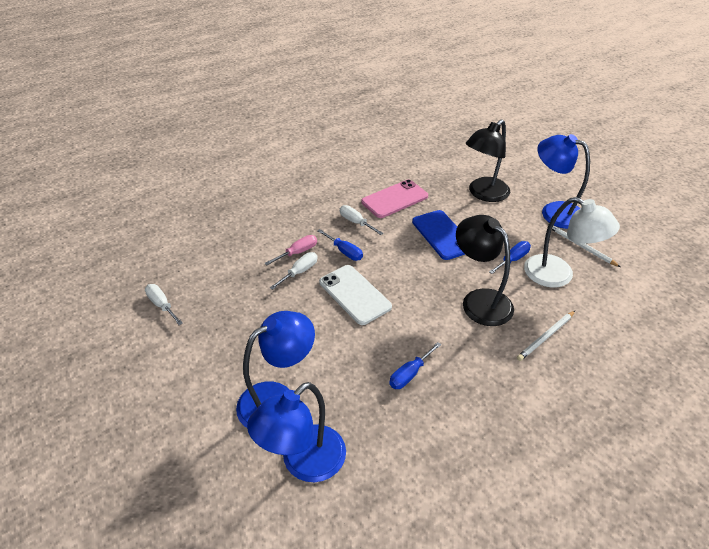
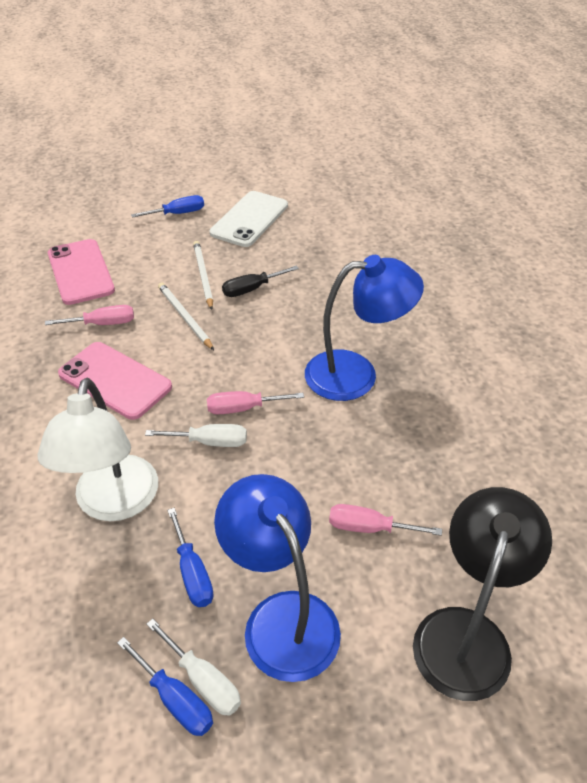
black lamp: [456,215,514,326] [466,120,510,202] = 2 -> [413,487,552,701] = 1
black screwdriver: none = 0 -> [222,266,299,297] = 1
blue lamp: [236,311,315,428] [247,382,346,482] [537,134,590,229] = 3 -> [214,474,341,682] [305,255,424,401] = 2
blue phone: [412,210,465,260] = 1 -> none = 0
pink phone: [361,179,428,218] = 1 -> [48,239,115,305] [58,342,172,420] = 2
pink screwdriver: [265,235,317,265] = 1 -> [45,305,134,325] [207,391,304,414] [329,504,442,536] = 3
white screwdriver: [145,284,183,325] [270,252,317,290] [340,205,384,235] = 3 -> [145,424,247,447] [146,618,241,716] = 2

